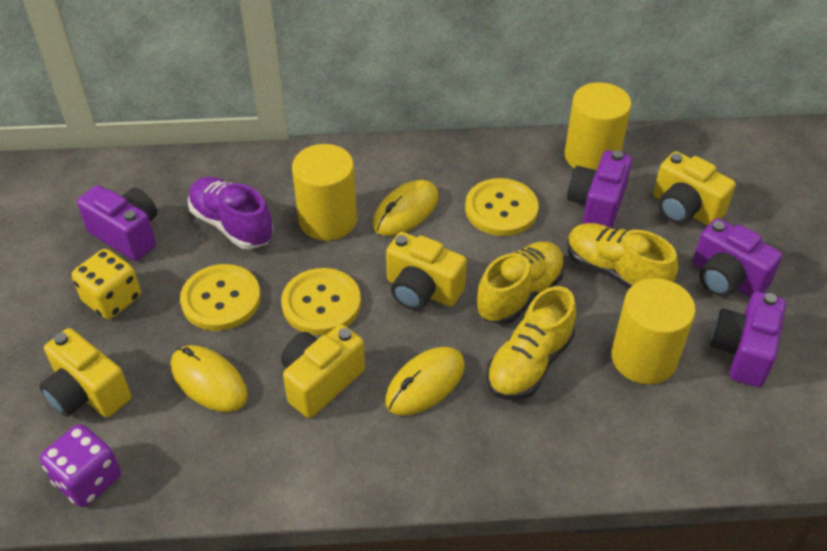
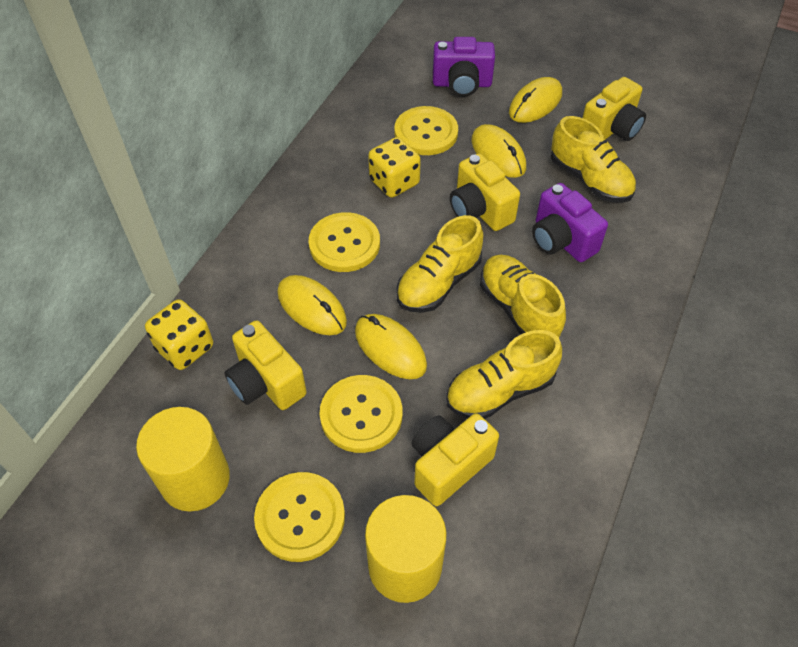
purple camera: [77,185,157,261] [567,150,632,228] [692,218,782,298] [710,291,786,387] = 4 -> [433,37,495,97] [532,183,608,262] = 2
purple dice: [40,424,121,507] = 1 -> none = 0
purple shoe: [188,177,274,249] = 1 -> none = 0
yellow button: [180,264,261,331] [281,268,361,335] [465,178,539,236] = 3 -> [254,472,345,562] [309,212,380,272] [320,375,402,453] [394,106,458,155] = 4
yellow cylinder: [292,144,357,241] [565,82,632,170] [611,278,696,384] = 3 -> [136,407,230,511] [365,495,447,603] = 2
yellow dice: [72,249,141,319] = 1 -> [145,299,213,370] [368,137,421,198] = 2
yellow mouse: [171,345,248,412] [372,180,439,236] [385,347,465,416] = 3 -> [278,275,347,335] [355,314,427,379] [472,124,526,178] [509,77,562,123] = 4
yellow shoe: [476,241,565,324] [486,286,576,400] [567,223,678,289] = 3 -> [396,215,483,313] [446,330,562,419] [480,255,566,337] [551,116,636,203] = 4

